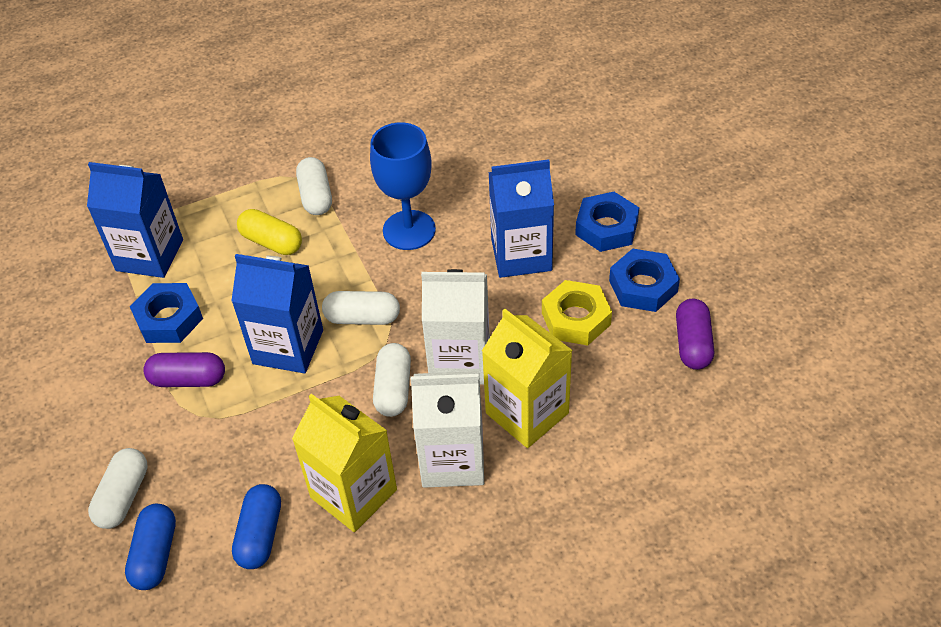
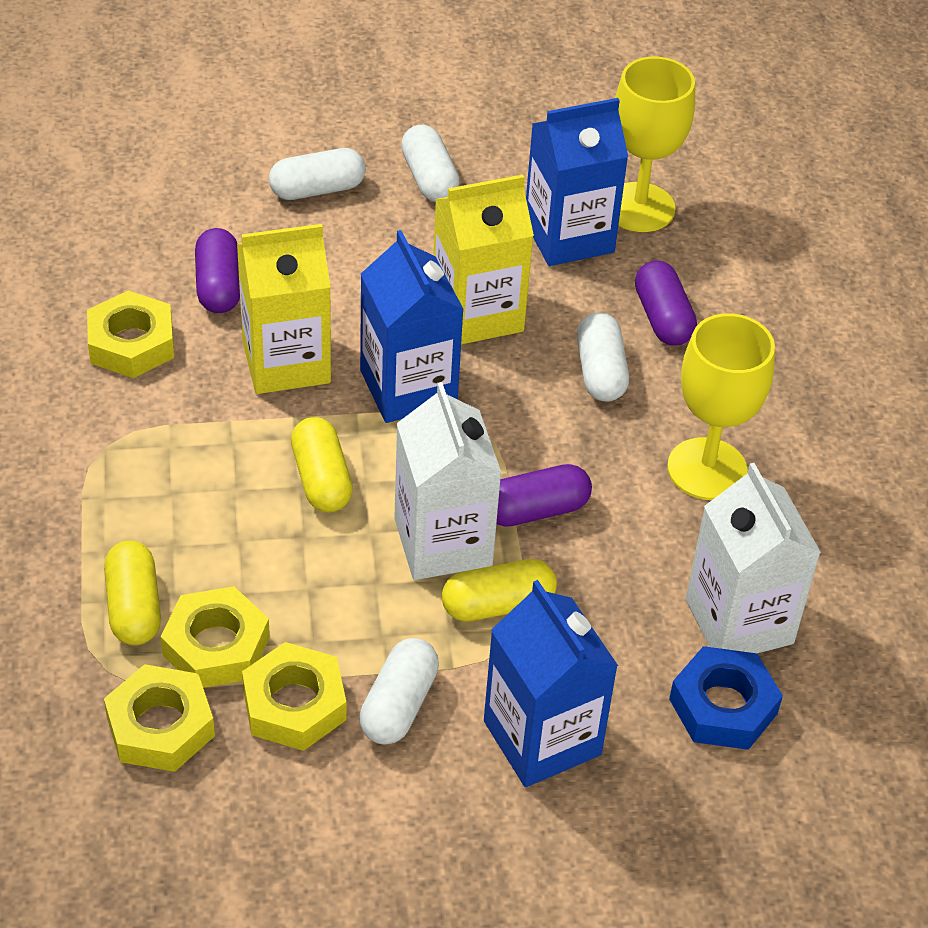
blue capsule: [125,504,176,590] [232,484,281,569] = 2 -> none = 0
blue goblet: [370,122,436,250] = 1 -> none = 0
blue nut: [130,283,203,343] [575,192,639,252] [609,248,680,312] = 3 -> [669,646,783,750] = 1
purple capsule: [143,352,225,387] [676,299,714,370] = 2 -> [195,228,240,313] [496,464,592,527] [635,261,697,346] = 3
yellow capsule: [237,209,302,255] = 1 -> [104,540,161,645] [291,417,353,512] [442,559,557,622] = 3
yellow goblet: none = 0 -> [615,57,695,232] [667,313,775,500] = 2
yellow nut: [542,280,612,346] = 1 -> [87,291,174,378] [104,664,215,772] [161,586,270,688] [242,642,346,751] = 4

